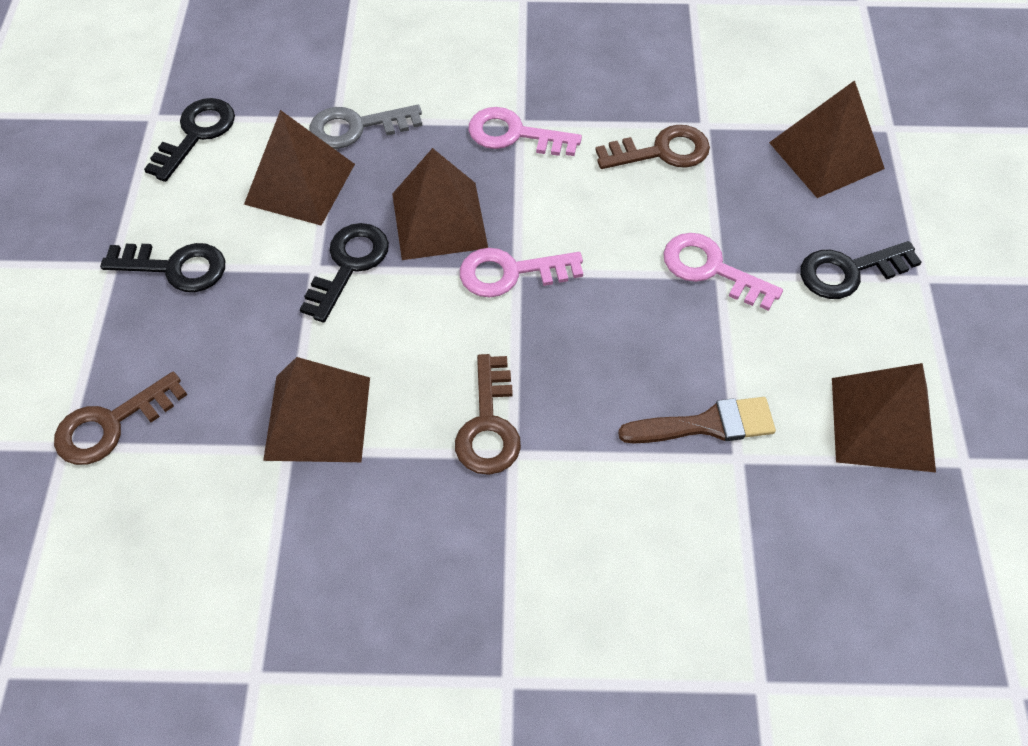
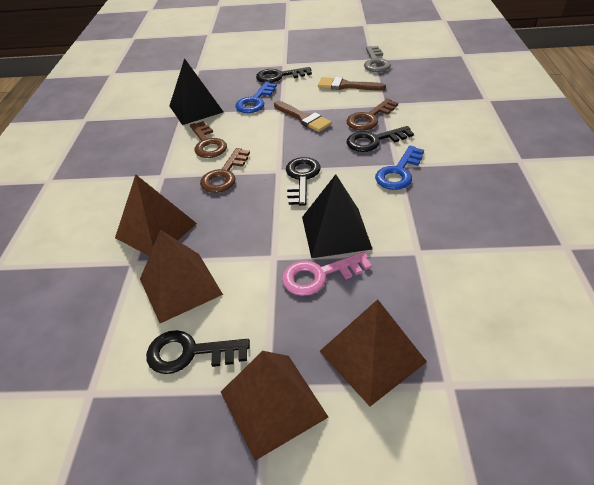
black pyramid: none = 0 -> [169,58,223,125] [302,174,372,258] = 2
blue key: none = 0 -> [235,82,277,113] [375,146,424,190] = 2
brown brush: [618,397,776,443] = 1 -> [274,101,332,132] [318,77,386,90] = 2
brown pyramid: [244,110,355,226] [263,357,370,462] [392,148,488,260] [769,80,885,198] [832,363,936,472] = 5 -> [115,174,197,256] [140,230,223,323] [221,351,328,461] [319,299,427,406] = 4
pink key: [460,248,583,298] [468,107,582,156] [663,233,783,311] = 3 -> [282,252,372,296] = 1

